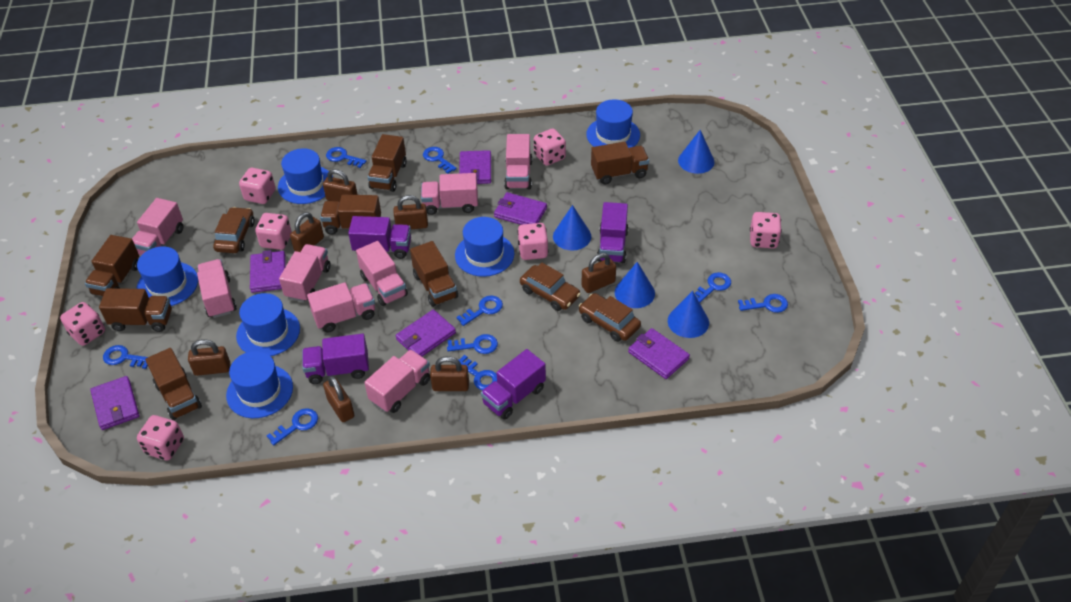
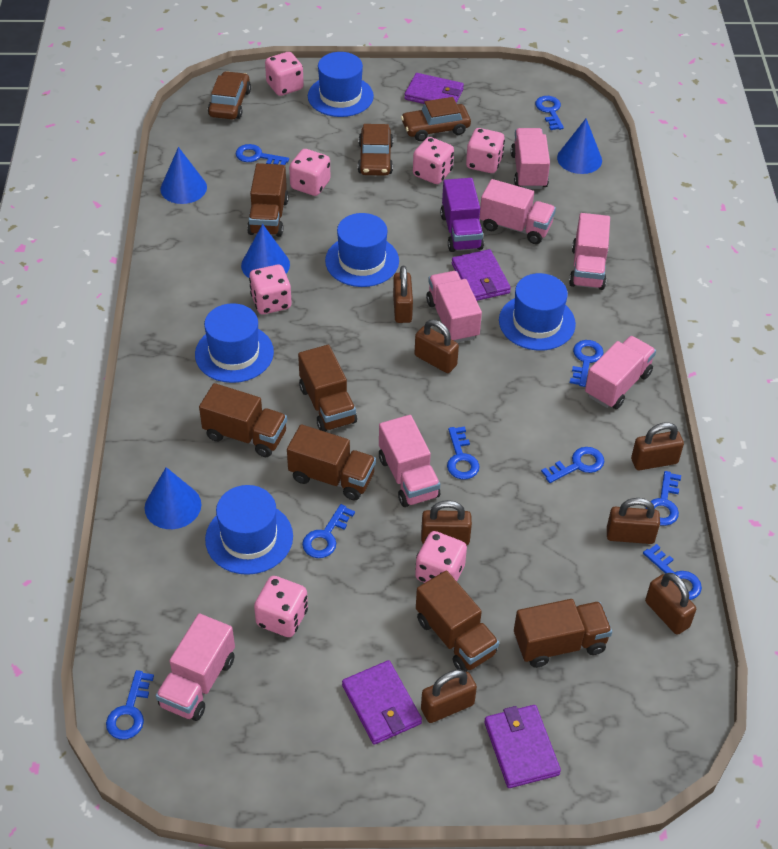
blue hat: [136,246,198,306] [226,351,293,418] [236,293,300,356] [278,148,333,204] [455,217,514,277] [586,99,640,148] = 6 -> [195,303,274,383] [205,485,293,575] [308,52,374,117] [325,213,399,287] [499,273,576,350] = 5
brown truck: [85,235,139,296] [99,288,172,332] [145,348,202,420] [320,195,381,235] [368,134,407,192] [410,241,458,307] [591,142,649,184] = 7 -> [199,383,287,457] [247,163,289,237] [287,424,376,500] [298,345,357,432] [416,571,499,672] [514,599,612,668] = 6
pink truck: [132,198,183,255] [197,259,237,318] [279,244,331,302] [307,282,375,333] [356,241,408,306] [364,350,430,413] [421,173,478,215] [504,134,532,190] = 8 -> [155,613,235,721] [379,415,440,507] [426,271,482,343] [480,179,556,244] [511,128,550,189] [569,213,610,290] [585,336,656,409] = 7
purple truck: [302,334,369,384] [348,216,411,259] [481,349,546,419] [597,202,628,263] = 4 -> [440,178,484,252] = 1
purple wallet: [90,376,139,430] [250,250,286,293] [396,310,456,357] [459,150,491,184] [494,192,547,225] [628,328,690,379] = 6 -> [342,660,422,745] [404,73,464,104] [451,249,511,301] [484,705,561,788] = 4

